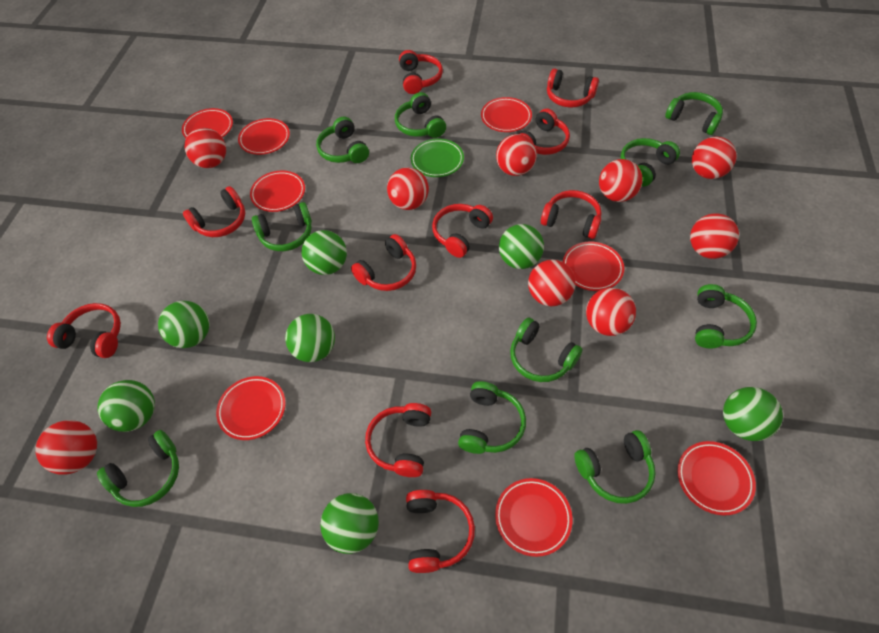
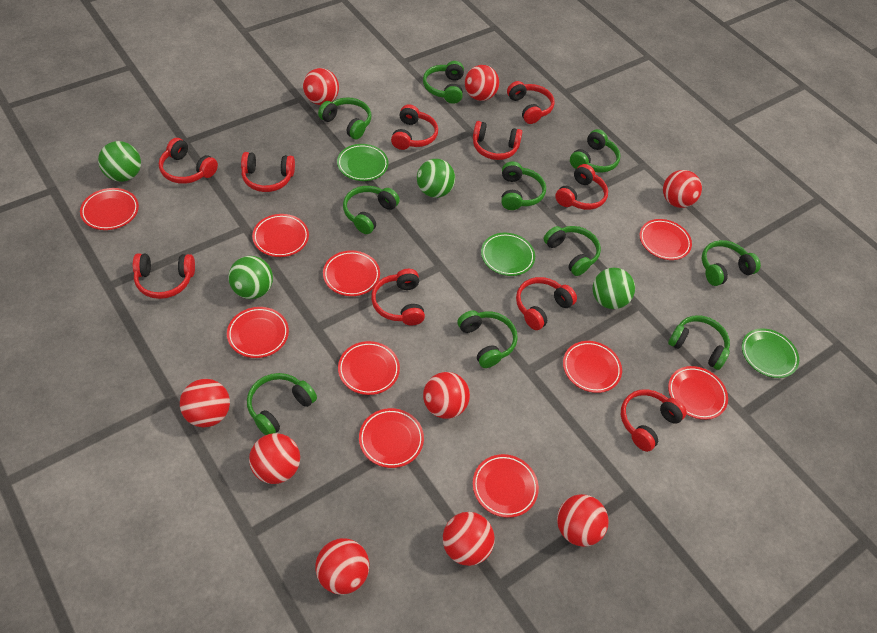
green ball: [98,380,155,432] [158,301,209,348] [285,314,335,362] [302,230,347,275] [320,493,379,554] [499,224,544,269] [723,387,783,441] = 7 -> [98,141,141,182] [228,256,273,299] [417,159,455,198] [593,268,635,309] = 4
green plate: [411,139,464,177] = 1 -> [337,144,388,181] [481,233,535,276] [742,328,799,378] = 3
red plate: [182,108,233,138] [216,376,286,440] [238,118,290,155] [250,171,305,212] [481,97,532,132] [495,478,573,557] [563,242,624,291] [678,441,756,515] = 8 -> [80,188,139,230] [227,307,289,358] [252,214,309,257] [323,250,380,296] [338,341,400,395] [359,408,424,468] [473,454,539,518] [563,341,622,393] [640,219,692,260] [668,366,728,420] = 10

